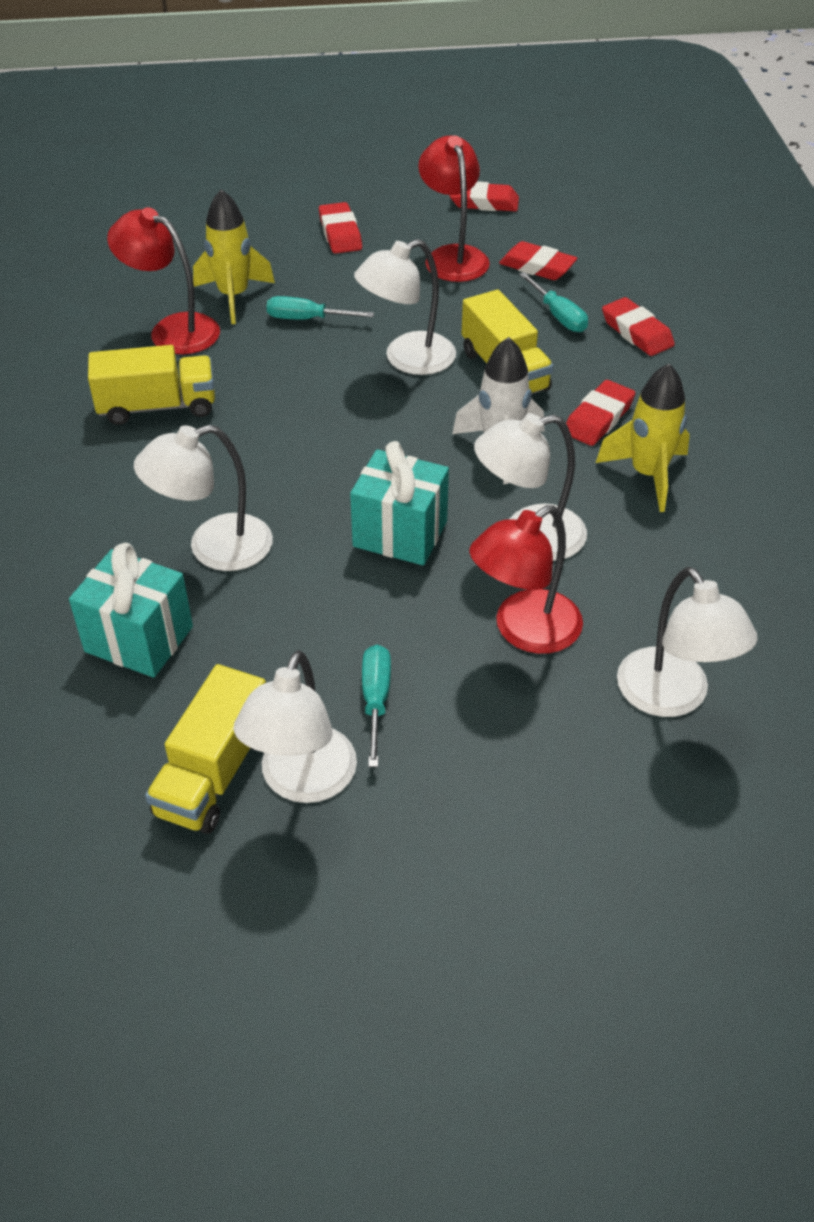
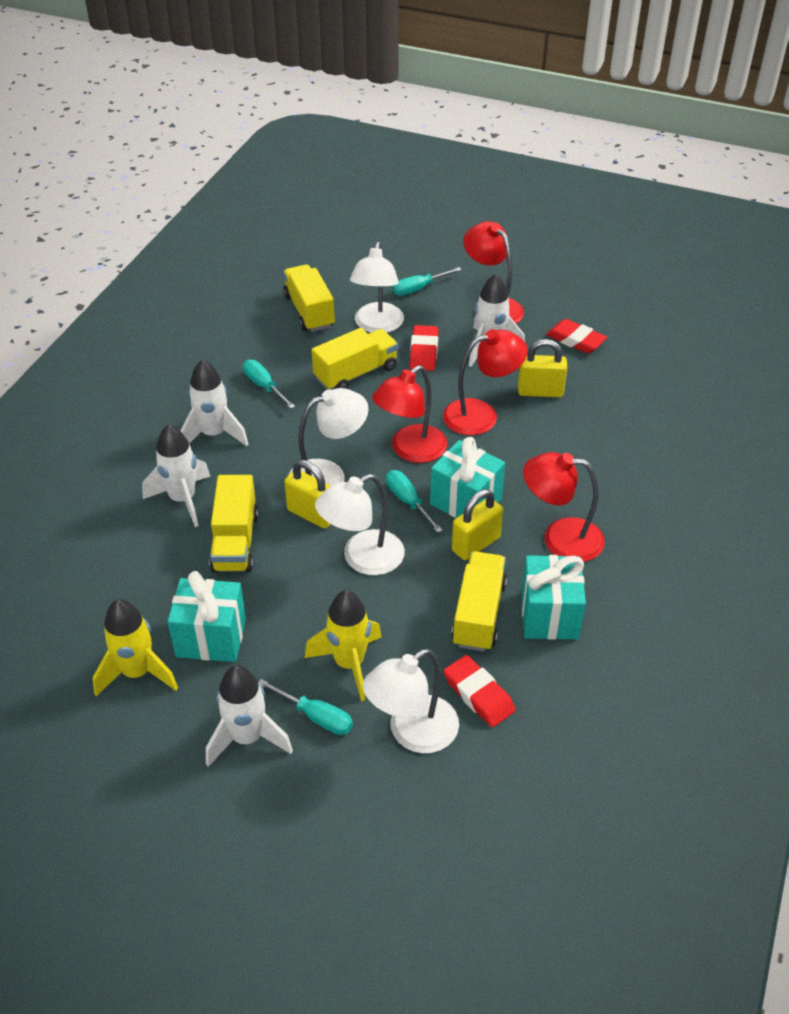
red eraser: [319,202,362,254] [449,181,519,211] [499,241,577,280] [566,380,635,446] [602,297,675,356] = 5 -> [410,325,438,371] [444,655,515,727] [546,319,607,353] = 3
red lamp: [107,207,220,354] [418,136,490,282] [469,505,583,654] = 3 -> [372,365,447,463] [443,329,528,435] [464,221,524,324] [523,452,605,562] = 4
turquoise gift: [69,543,193,678] [350,441,449,565] = 2 -> [167,571,246,662] [430,437,505,518] [521,555,586,640] = 3
turquoise screwdriver: [266,296,374,320] [362,645,391,767] [519,272,588,332] = 3 -> [243,359,295,409] [258,679,353,735] [386,470,443,533] [392,267,462,296] = 4
white lamp: [134,425,273,571] [234,650,357,803] [354,239,456,375] [474,413,587,561] [617,567,758,717] = 5 -> [289,388,369,485] [315,474,405,575] [350,242,404,333] [363,649,459,753] = 4
white rocket: [452,337,544,484] = 1 -> [142,424,210,527] [180,359,249,446] [206,665,293,767] [469,273,525,367] = 4
yellow padlock: none = 0 -> [284,460,331,528] [452,489,503,560] [518,339,567,397] = 3
yellow truck: [88,345,215,425] [145,664,266,834] [462,290,554,394] = 3 -> [209,475,258,572] [283,265,335,332] [312,328,398,390] [451,551,507,651] = 4

